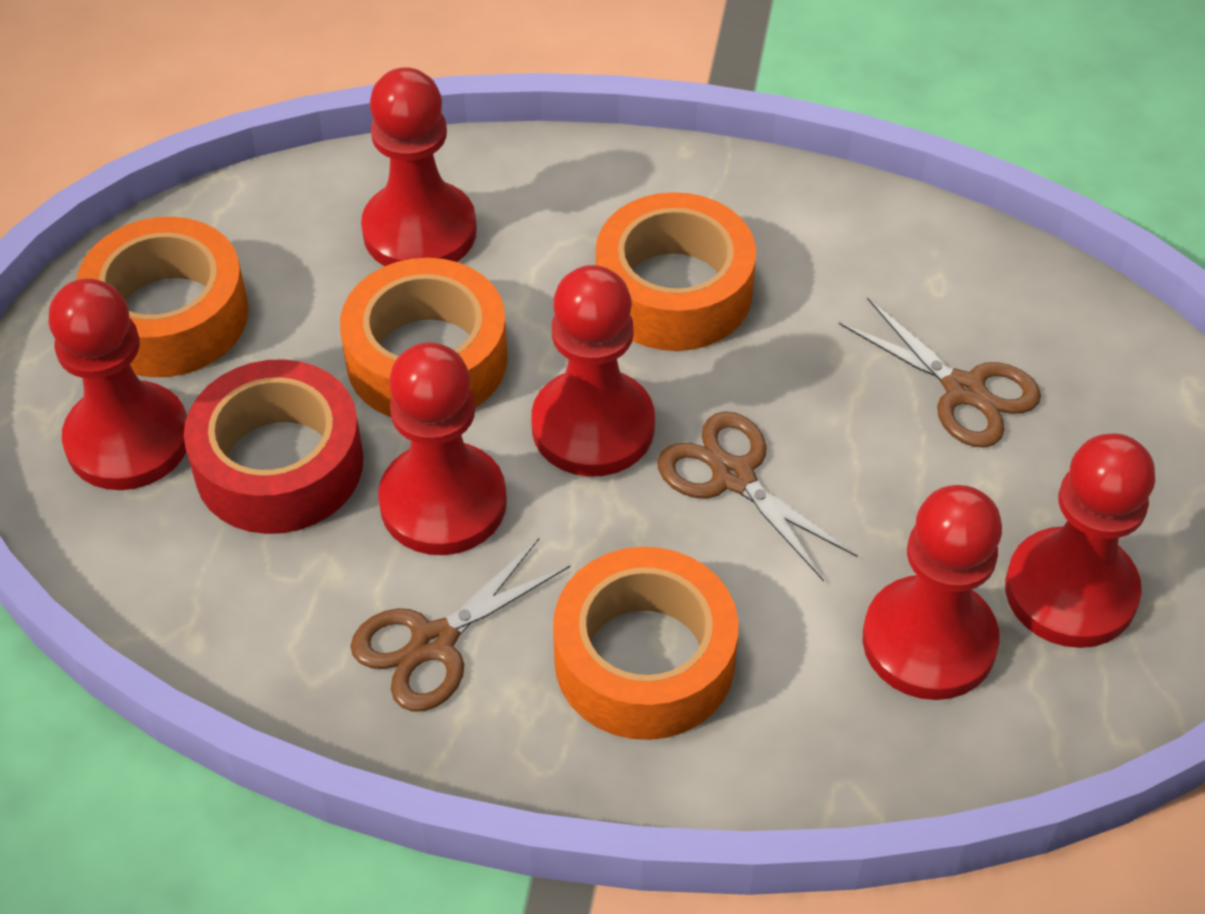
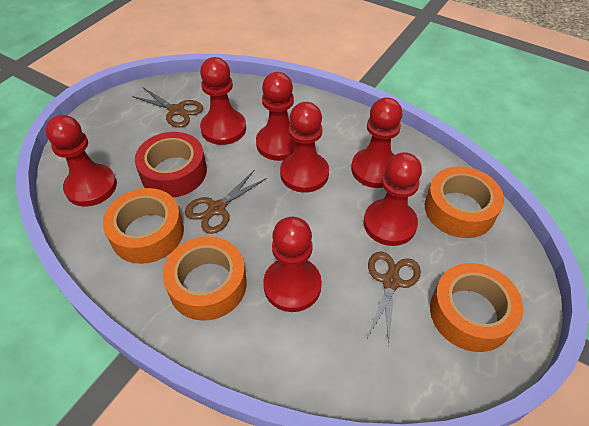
red pawn: [48,278,187,490] [361,67,477,266] [378,342,507,555] [531,265,655,477] [863,485,1002,700] [1005,433,1155,648] = 6 -> [45,115,117,206] [200,57,246,145] [256,72,296,161] [263,217,322,312] [280,102,329,193] [351,97,402,188] [364,152,422,246] = 7

